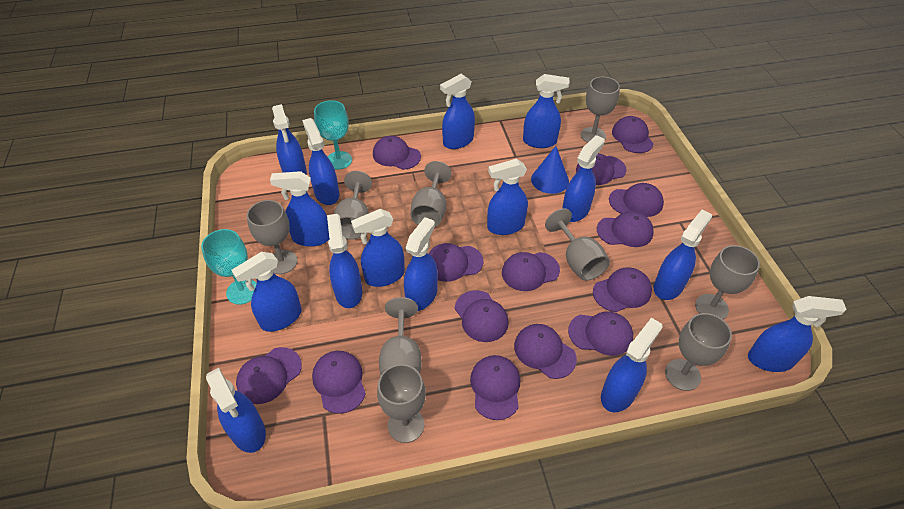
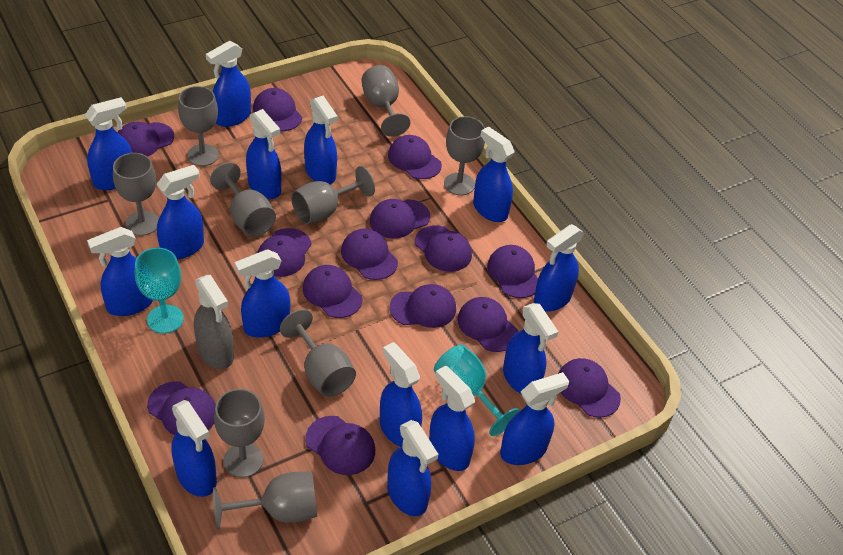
blue cone: [531,146,569,194] = 1 -> none = 0
grey spray bottle: none = 0 -> [194,275,234,369] = 1

